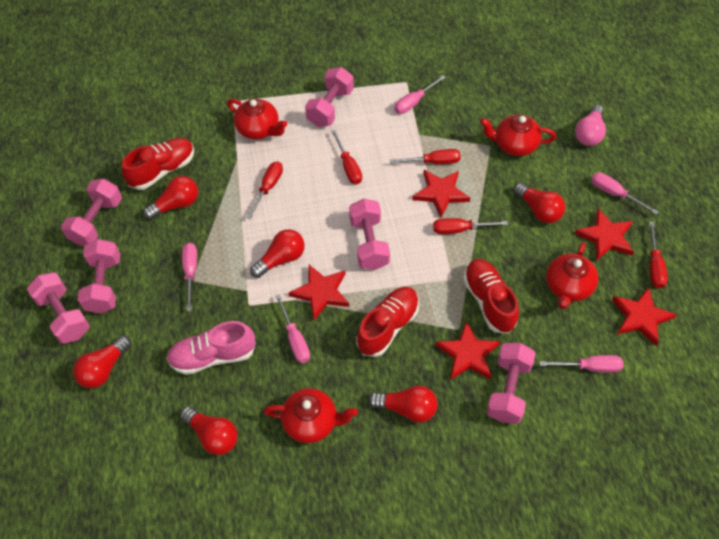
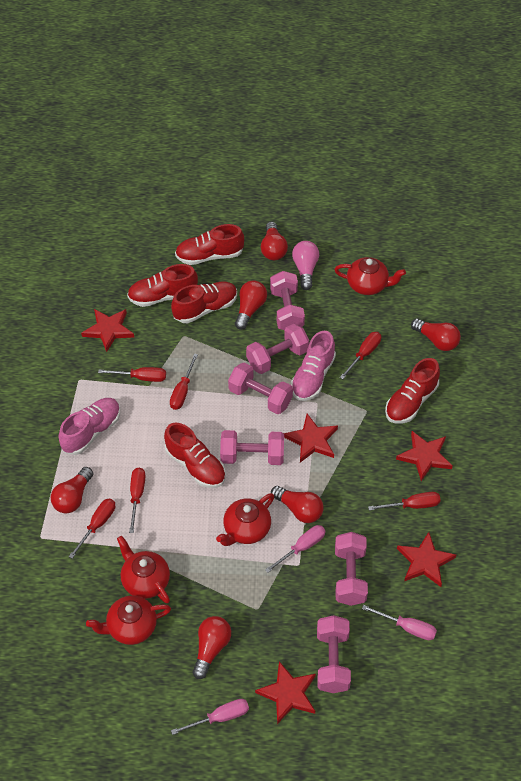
pink screwdriver: [182,243,197,311] [275,294,310,363] [394,75,446,114] [539,355,624,373] [591,172,659,215] = 5 -> [171,699,249,735] [265,525,326,573] [362,605,437,640] = 3
pink shoe: [166,321,256,375] = 1 -> [59,398,120,455] [291,331,336,401] = 2
red screwdriver: [246,161,283,219] [331,130,362,184] [390,149,461,164] [433,218,508,234] [649,222,668,288] = 5 -> [69,499,115,559] [98,367,166,382] [129,468,145,533] [170,354,198,410] [340,332,381,379] [368,492,441,511] = 6
red shoe: [122,138,194,190] [357,287,419,357] [463,259,519,334] = 3 -> [127,264,198,307] [164,423,226,488] [171,282,237,323] [175,224,244,265] [385,358,440,423] = 5

